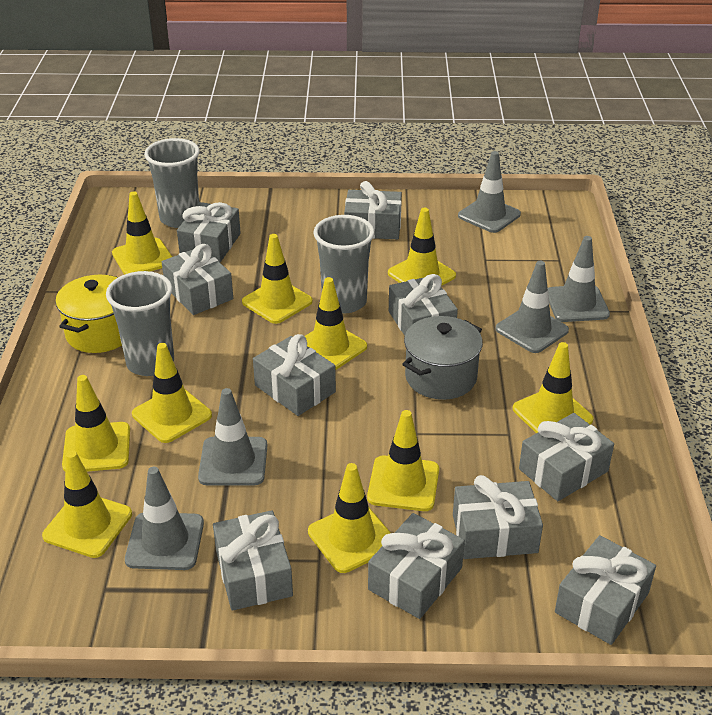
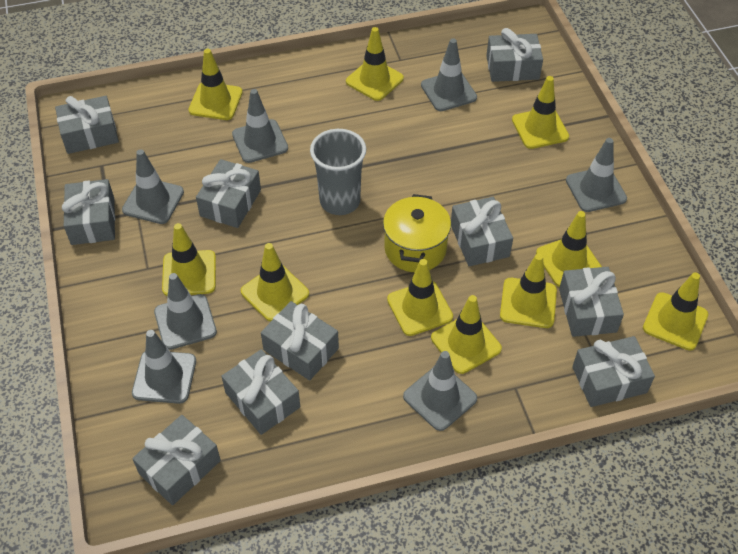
grey cup: [106,271,174,376] [144,138,200,228] [313,215,375,313] = 3 -> [310,129,366,215] = 1
grey pot: [402,316,483,400] = 1 -> none = 0
grey traffic cone: [125,467,204,570] [198,388,267,485] [458,151,521,233] [495,261,569,353] [548,236,610,322] = 5 -> [122,149,184,224] [132,330,196,404] [154,273,217,350] [232,89,288,163] [403,351,477,431] [421,39,477,111] [566,138,627,212] = 7

